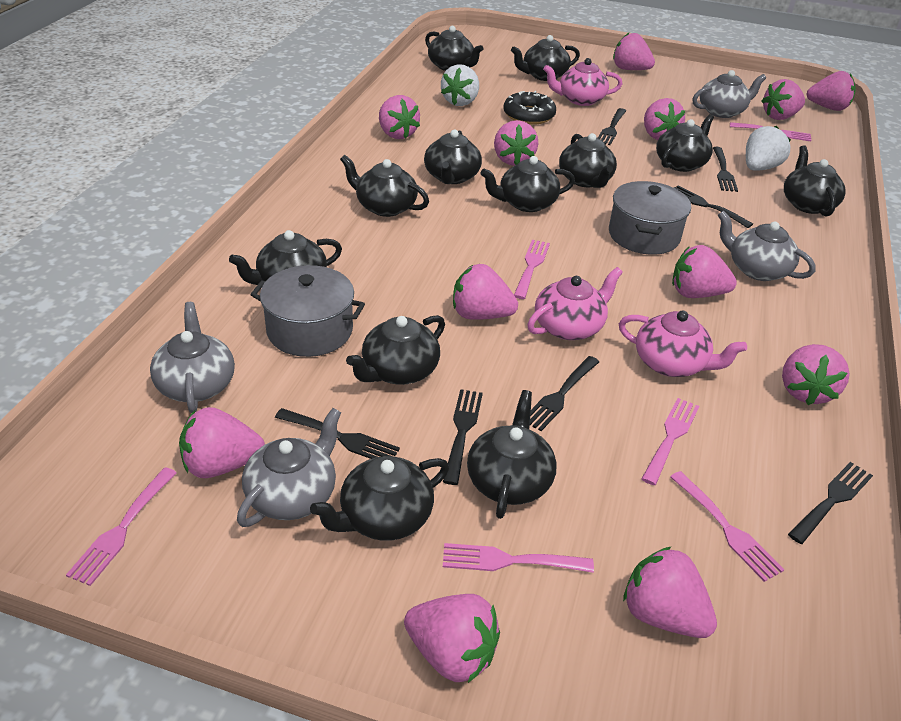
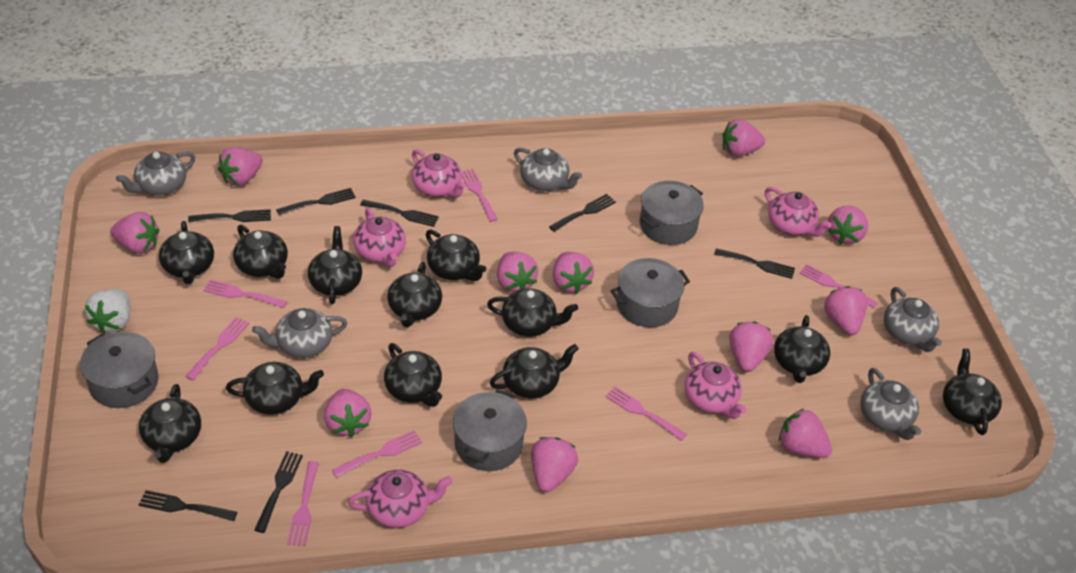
black donut: [503,91,556,125] = 1 -> none = 0
grey pot: [251,265,365,357] [609,181,691,255] = 2 -> [80,331,159,408] [453,390,527,471] [611,258,690,327] [640,181,704,245] = 4
grey teapot: [150,302,235,413] [237,408,341,527] [693,70,766,118] [718,211,816,281] = 4 -> [116,152,195,196] [252,308,347,358] [514,148,582,191] [860,368,921,440] [884,287,942,352] = 5
pink fork: [66,467,177,586] [443,543,594,573] [514,240,550,299] [641,398,699,485] [670,471,784,582] [730,122,812,141] = 6 -> [185,317,250,381] [203,279,287,308] [287,461,319,546] [332,430,422,478] [461,169,498,222] [605,386,687,441] [800,264,878,308] = 7
pink strawberry: [179,407,265,478] [379,95,420,139] [404,594,500,683] [453,264,518,320] [494,120,538,166] [613,33,655,70] [623,547,717,638] [644,98,685,140] [672,245,737,298] [761,79,805,120] [782,344,850,405] [806,71,856,111] = 12 -> [110,212,160,254] [218,147,263,186] [324,389,372,437] [497,252,538,292] [531,437,578,492] [553,252,594,294] [722,119,765,157] [729,322,773,372] [779,409,832,458] [824,286,867,335] [828,206,868,244] = 11
pink teapot: [527,267,623,340] [543,58,622,106] [619,310,747,377] = 3 -> [348,470,452,528] [353,208,406,267] [412,149,466,198] [684,352,747,419] [765,187,832,237] = 5
white strawberry: [441,65,479,106] [746,126,791,171] = 2 -> [85,289,130,334] = 1

